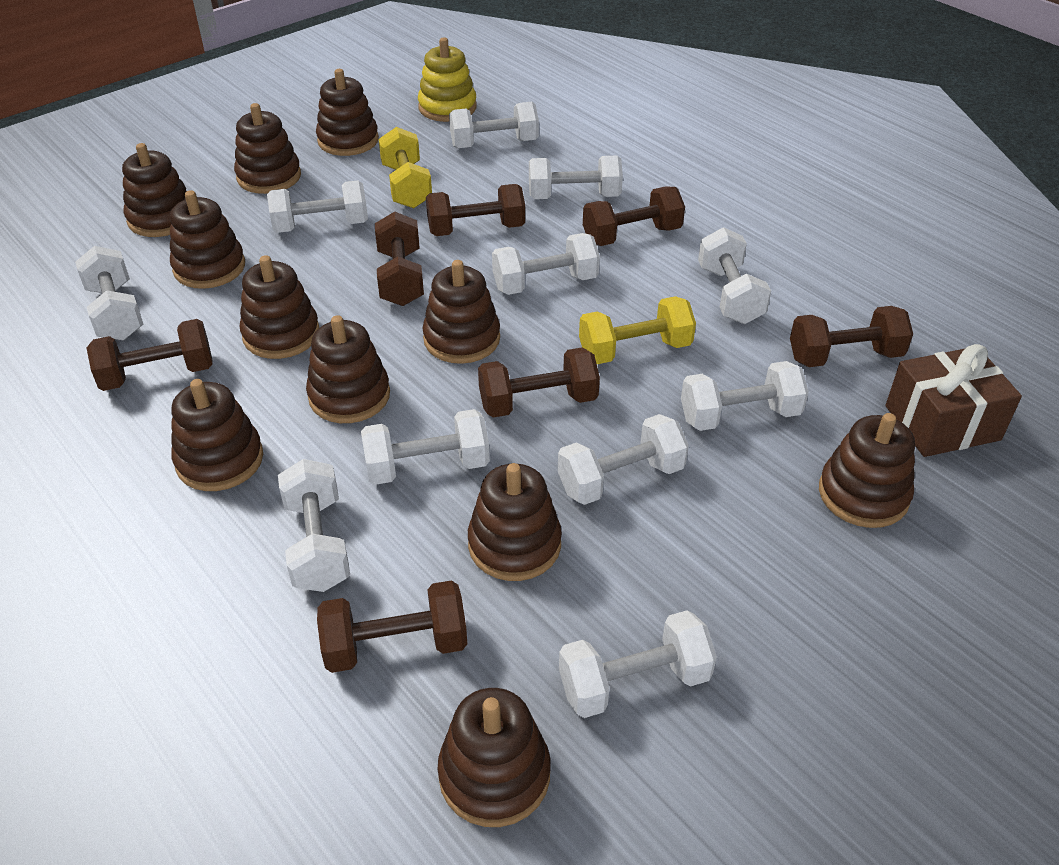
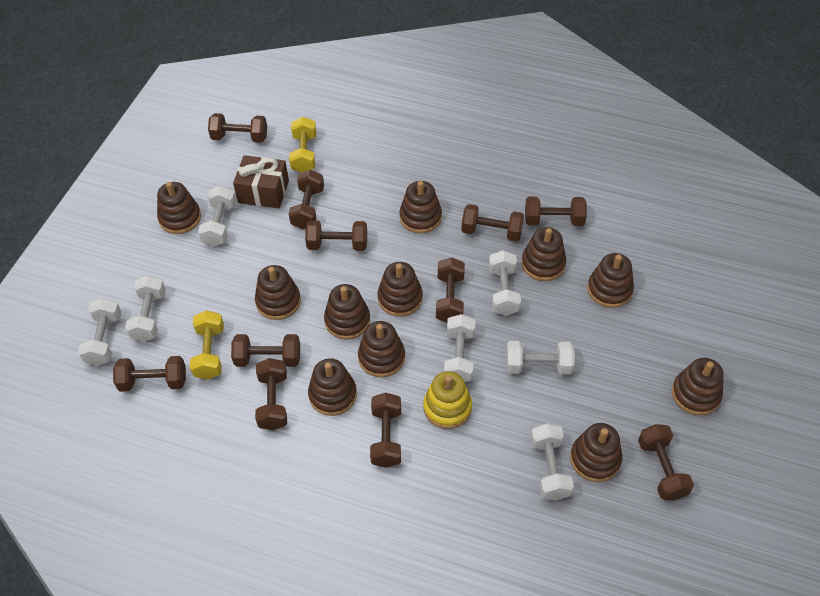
brown dumbbell: [87,319,213,391] [317,580,467,673] [375,212,424,306] [426,184,525,236] [478,347,600,418] [583,187,685,246] [790,306,913,367] = 7 -> [113,356,186,392] [208,113,267,143] [231,334,300,367] [255,358,287,430] [289,170,324,229] [305,220,367,251] [370,393,401,468] [436,257,465,322] [461,204,524,242] [525,197,587,226] [638,424,694,500] = 11
white dumbbell: [75,246,143,341] [267,181,368,233] [278,459,350,592] [361,409,490,485] [449,102,539,148] [492,233,600,295] [529,156,623,199] [558,414,689,505] [559,610,717,718] [681,361,809,431] [698,227,771,324] = 11 -> [78,298,121,366] [125,275,166,342] [198,186,236,246] [444,314,475,382] [489,250,521,316] [506,341,575,375] [531,423,574,500] = 7

